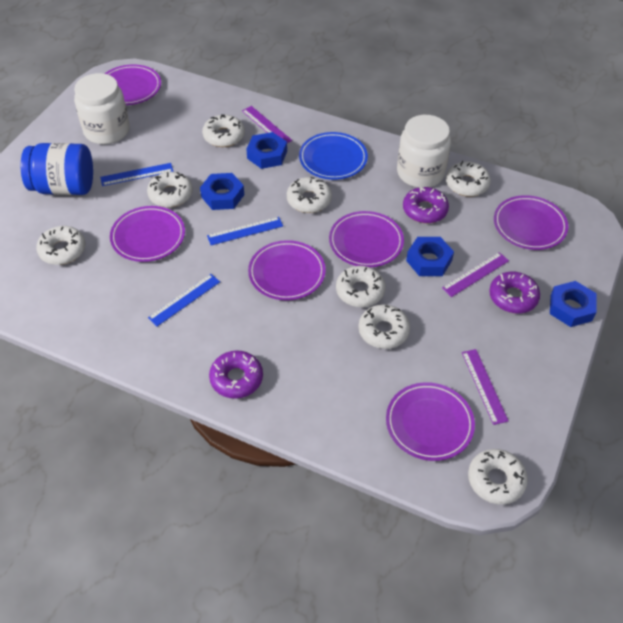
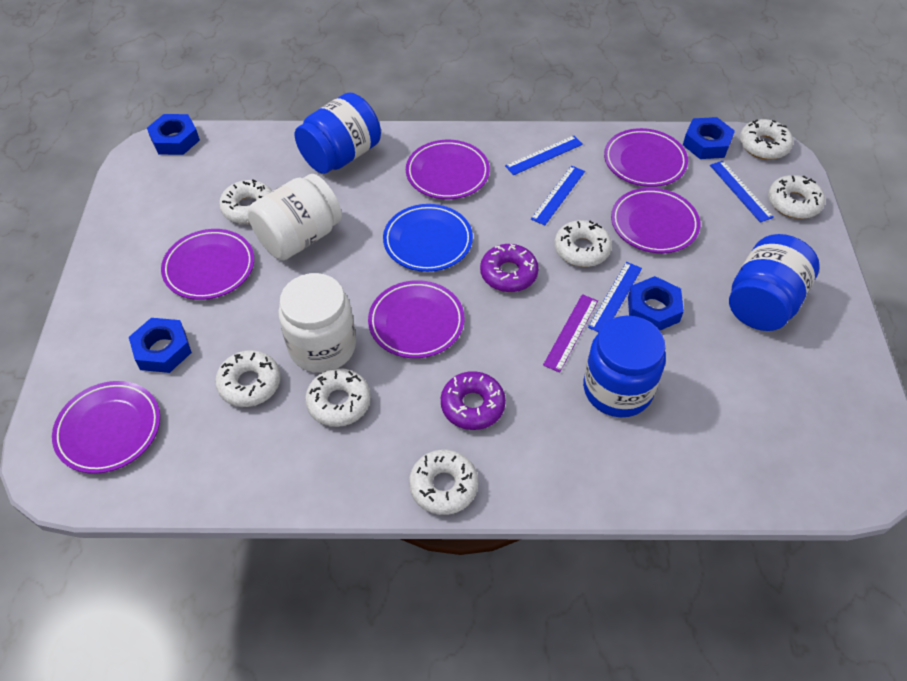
blue jar: [21,143,93,195] = 1 -> [295,93,381,174] [583,316,666,417] [729,234,820,331] = 3
blue ruler: [100,163,174,186] [148,274,220,326] [207,217,283,245] = 3 -> [505,135,583,175] [531,166,585,225] [588,262,642,332] [710,161,774,223] = 4
purple donut: [209,350,263,399] [403,187,449,223] [489,271,540,313] = 3 -> [441,371,506,430] [480,244,539,292] = 2
purple ruler: [242,106,292,143] [442,252,509,297] [462,349,509,425] = 3 -> [543,294,598,372] = 1
white donut: [36,226,86,265] [147,172,193,207] [202,114,245,147] [287,177,332,213] [336,266,385,307] [358,304,410,349] [446,161,491,196] [468,449,528,505] = 8 -> [215,350,281,407] [219,180,272,224] [305,368,371,427] [409,450,478,515] [554,220,612,267] [740,119,793,160] [768,175,825,219] = 7

